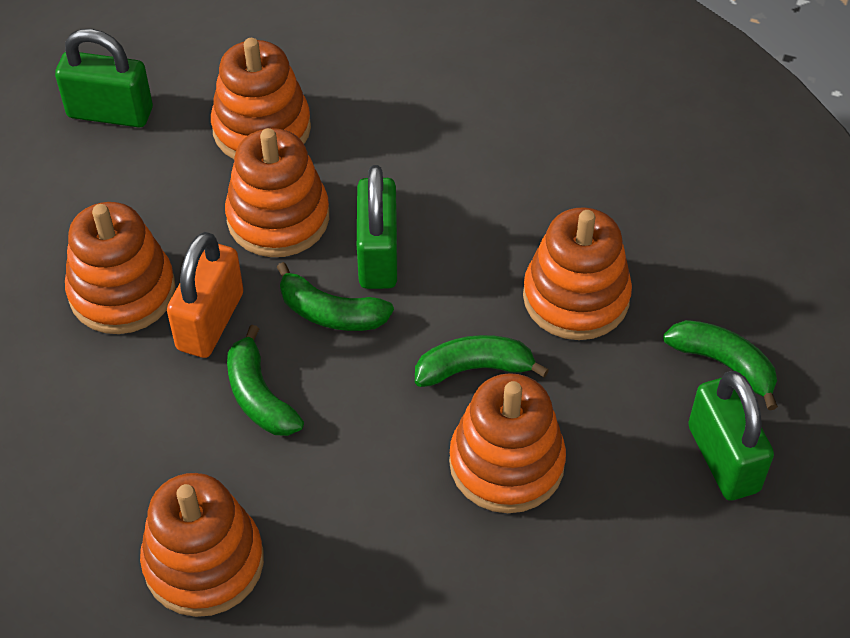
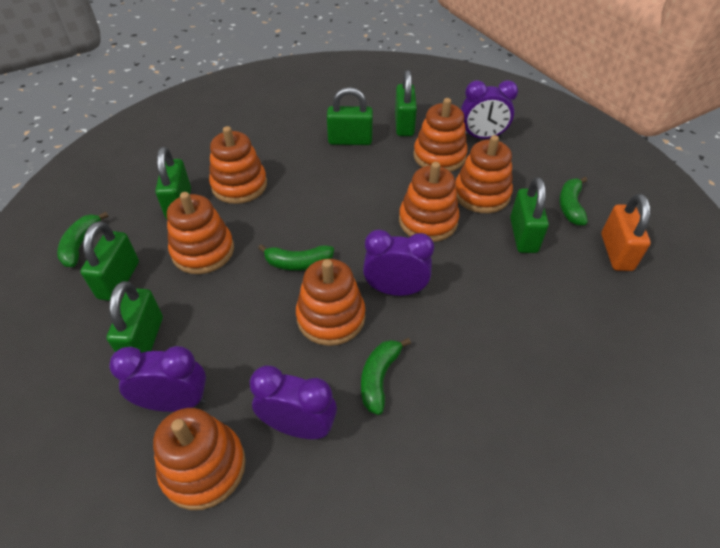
green padlock: [55,29,153,128] [357,165,397,289] [688,371,774,501] = 3 -> [80,221,139,301] [107,281,163,353] [155,147,191,219] [327,87,373,145] [395,70,417,136] [510,177,549,253] = 6
orange stacking toy: [65,202,176,334] [140,473,264,617] [211,38,311,159] [225,128,329,257] [449,373,566,513] [523,207,632,340] = 6 -> [153,408,246,510] [167,192,234,274] [209,126,267,204] [296,259,365,346] [399,162,459,242] [413,98,468,172] [455,135,513,213] = 7
purple clock: none = 0 -> [109,346,206,412] [250,366,337,439] [363,230,434,296] [461,80,518,139] = 4

